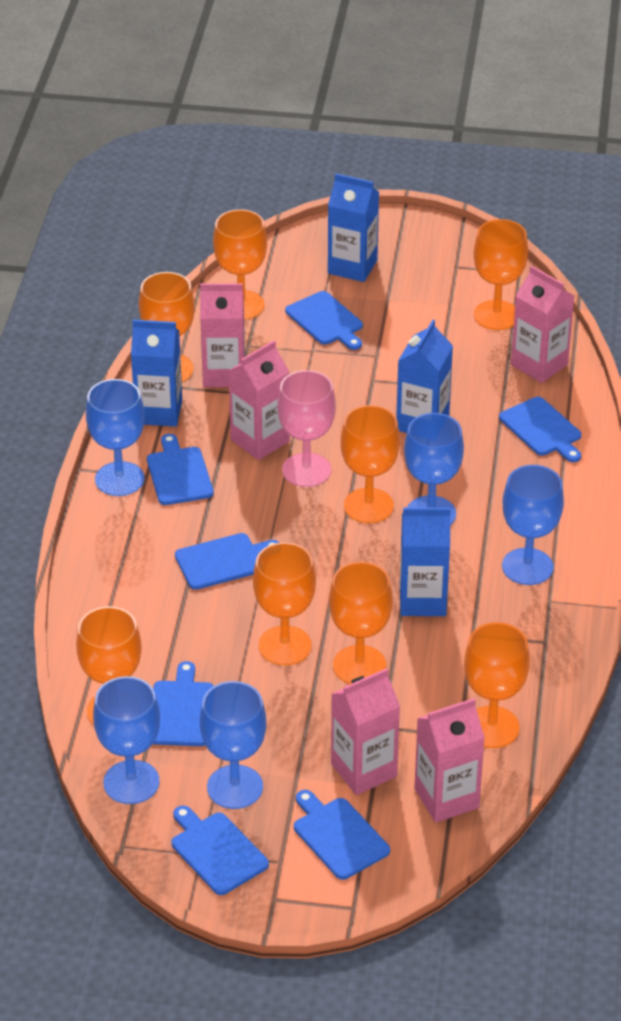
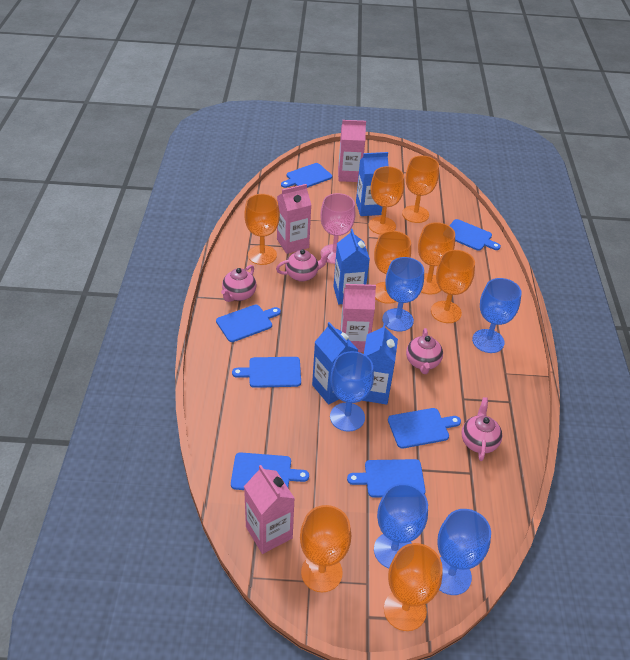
pink carton: [200,283,245,387] [228,340,290,460] [331,668,400,795] [415,698,485,823] [511,265,574,383] = 5 -> [244,465,295,554] [277,184,311,254] [338,120,366,182] [340,284,376,352] = 4
pink teapot: none = 0 -> [221,265,256,302] [276,249,331,282] [406,328,443,374] [461,397,502,461] = 4

